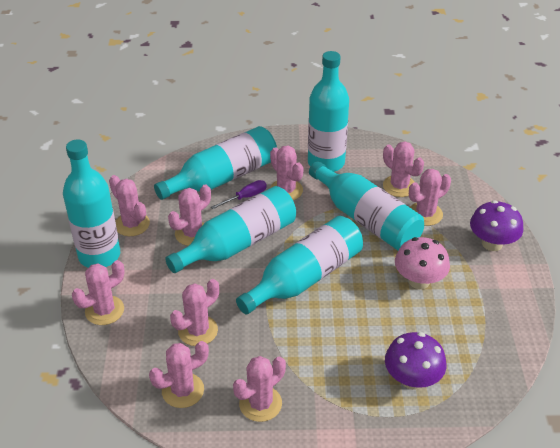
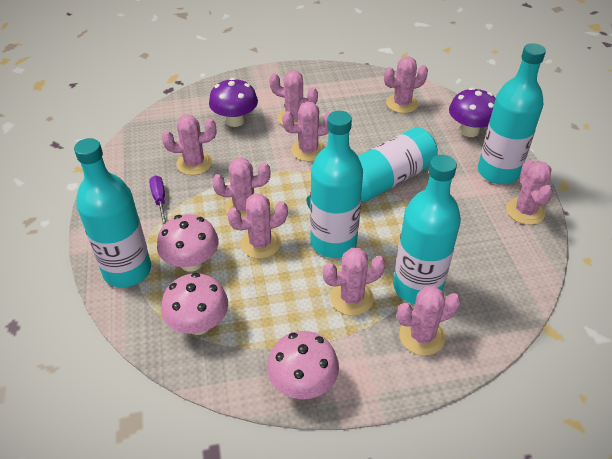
pink mushroom: [395,237,450,289] = 1 -> [157,214,219,272] [161,273,228,335] [267,331,339,399] = 3
turquoise bottle: [63,140,120,268] [154,126,277,200] [165,186,296,273] [236,216,363,314] [308,51,349,172] [309,161,424,250] = 6 -> [74,138,151,287] [306,127,438,209] [310,111,363,258] [393,155,461,304] [478,43,546,184] = 5

